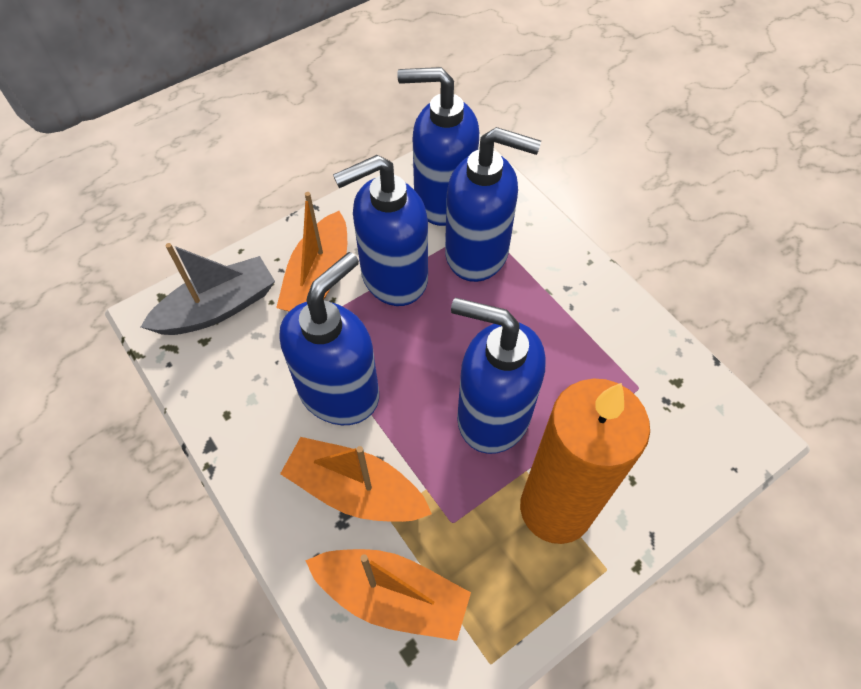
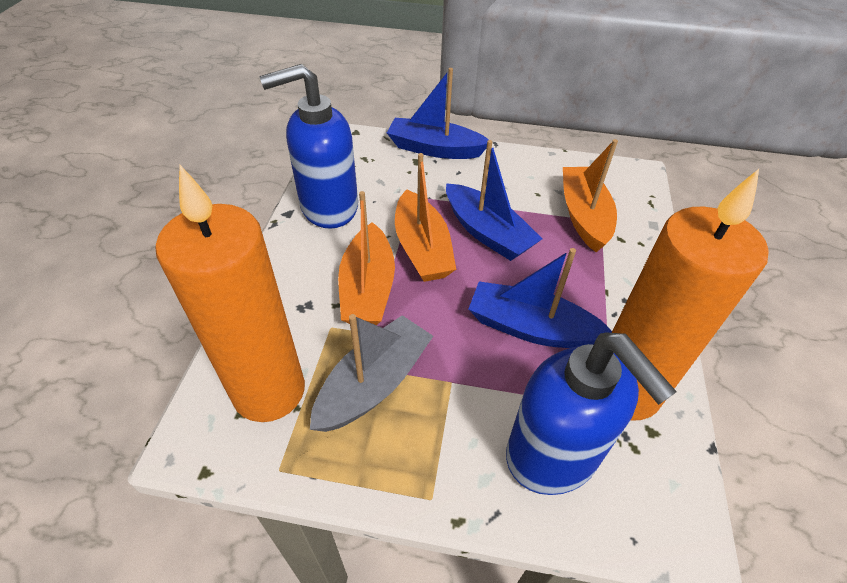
blue boat: none = 0 -> [387,68,488,159] [446,140,542,261] [469,248,612,348] = 3
blue soap dispenser: [280,252,379,425] [333,155,428,306] [397,67,479,226] [445,127,541,282] [451,298,546,454] = 5 -> [259,64,358,229] [506,333,677,495] = 2
orange candle: [520,379,650,544] = 1 -> [155,165,305,422] [612,169,769,421] = 2

